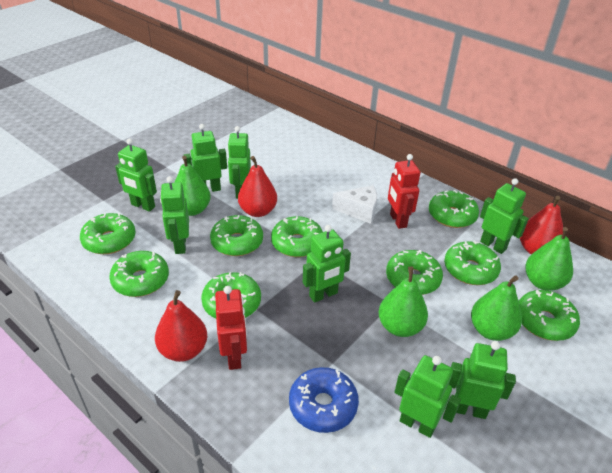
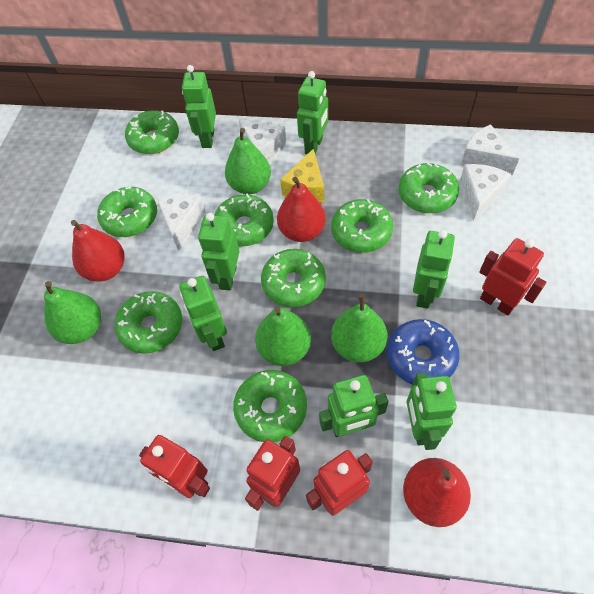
green donut: [80,213,136,254] [109,251,169,297] [201,272,261,318] [210,215,263,256] [271,216,323,257] [386,250,443,295] [429,190,479,228] [444,241,501,285] [519,290,580,341] = 9 -> [97,187,157,237] [115,291,182,354] [125,110,179,154] [215,194,274,247] [233,370,307,442] [261,249,326,307] [331,199,393,253] [398,163,459,213] = 8
green robot: [115,138,157,212] [160,176,189,254] [184,124,227,192] [227,126,251,199] [303,225,351,303] [395,355,461,438] [449,341,516,419] [480,178,529,254] = 8 -> [179,276,227,351] [182,65,216,148] [198,213,239,290] [297,71,328,154] [319,375,389,437] [407,373,457,450] [413,230,455,309] = 7
red robot: [215,286,247,370] [388,154,420,229] = 2 -> [139,435,210,498] [245,436,300,511] [306,450,373,516] [479,238,546,315] = 4
white cheese: [332,185,377,224] = 1 -> [157,194,206,251] [238,119,286,162] [460,164,511,221] [461,125,519,175] = 4
yellow cheese: none = 0 -> [280,148,324,203] = 1

